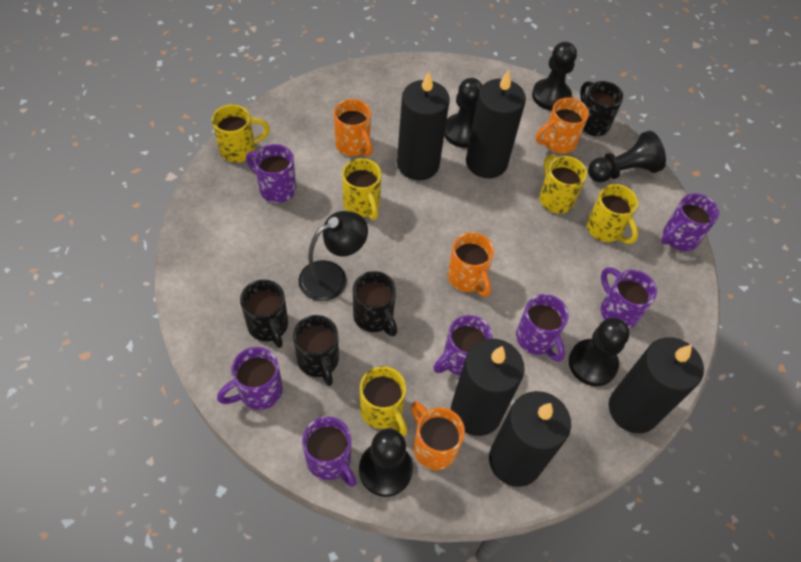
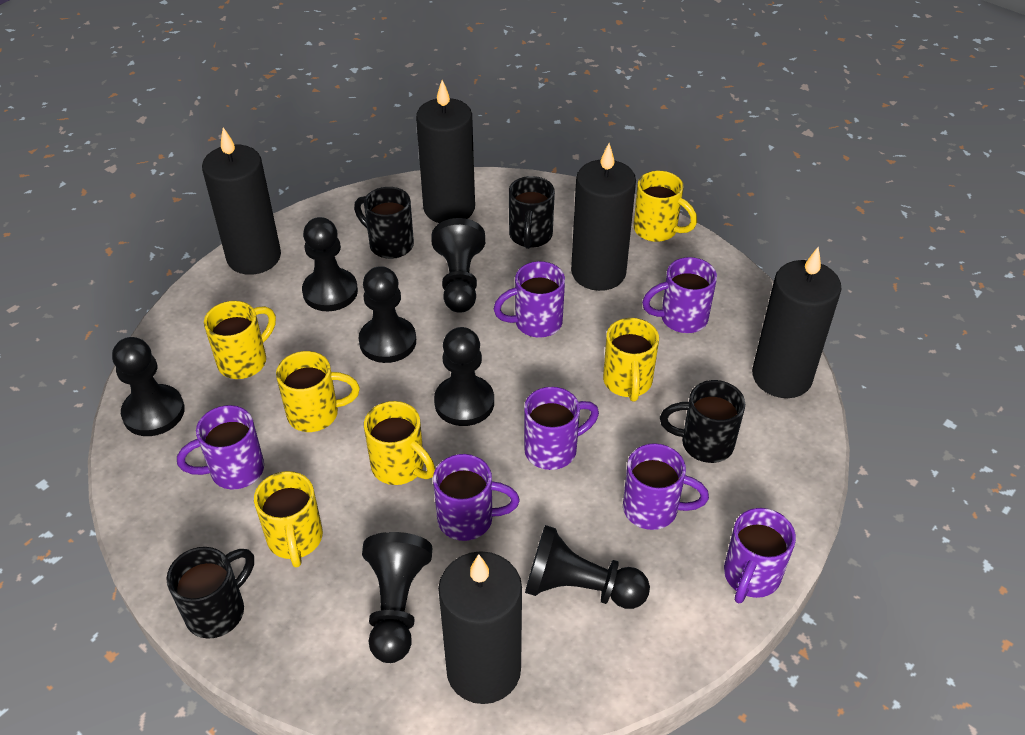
black lamp: [299,211,368,301] = 1 -> none = 0
black pawn: [359,429,413,497] [444,78,483,148] [532,42,577,111] [569,318,629,386] [588,131,666,182] = 5 -> [112,337,185,436] [302,217,358,311] [359,266,416,363] [362,532,432,663] [431,218,485,313] [434,327,494,426] [525,525,650,609] = 7
orange mug: [334,99,373,156] [411,401,465,470] [448,232,494,297] [536,98,589,154] = 4 -> none = 0
yellow mug: [212,104,270,163] [342,158,382,220] [360,366,407,437] [539,155,587,213] [587,184,638,244] = 5 -> [204,301,276,379] [254,471,323,567] [276,351,360,432] [364,401,435,485] [603,318,659,402] [634,171,697,242] = 6

